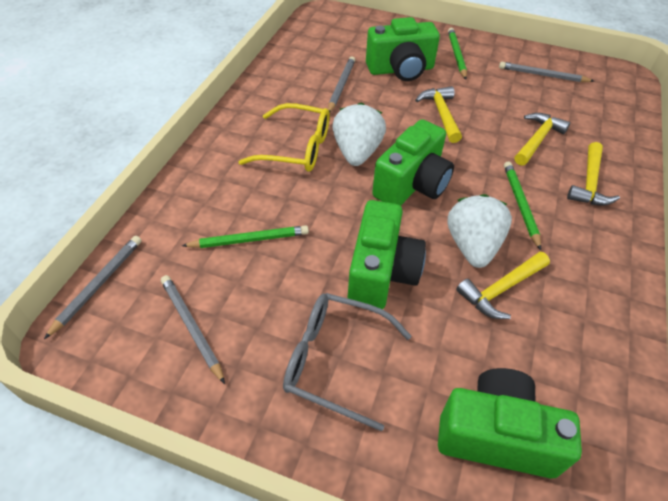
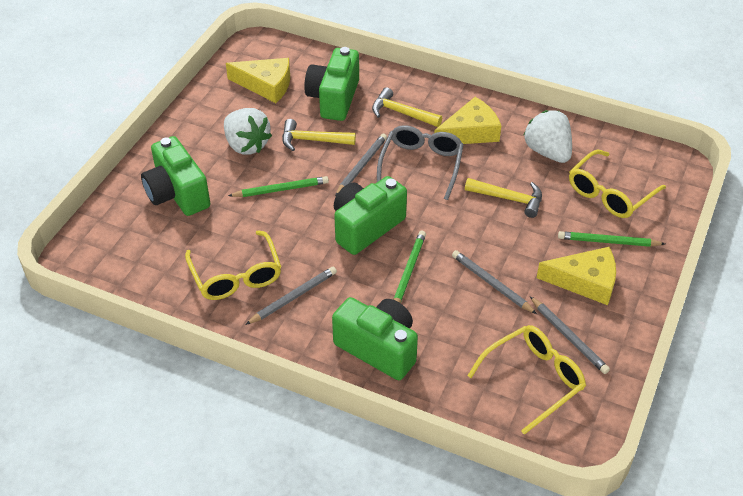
yellow cheese: none = 0 -> [226,58,290,103] [434,97,501,144] [537,247,616,305] = 3
yellow glasses: [239,103,330,172] = 1 -> [185,230,281,300] [467,325,586,435] [569,149,666,218] = 3
yellow hammer: [415,86,462,143] [456,252,550,319] [514,113,570,166] [567,142,620,205] = 4 -> [282,119,356,151] [372,87,442,127] [465,178,542,218] = 3

